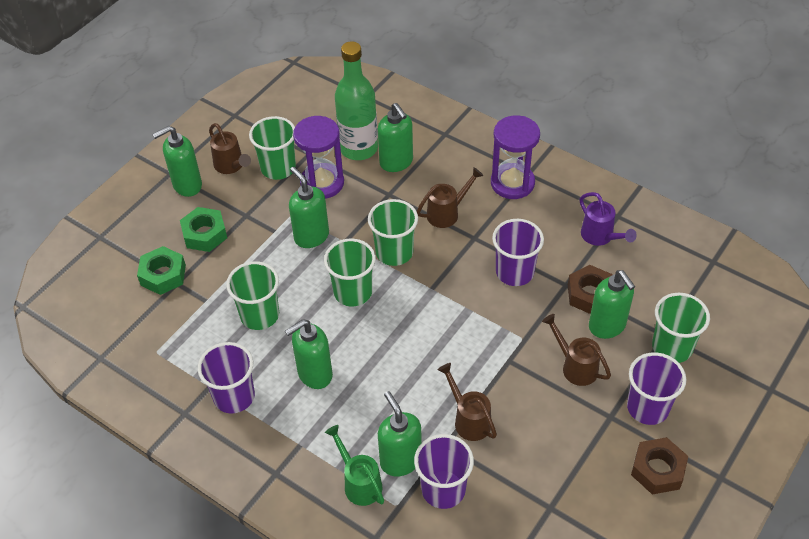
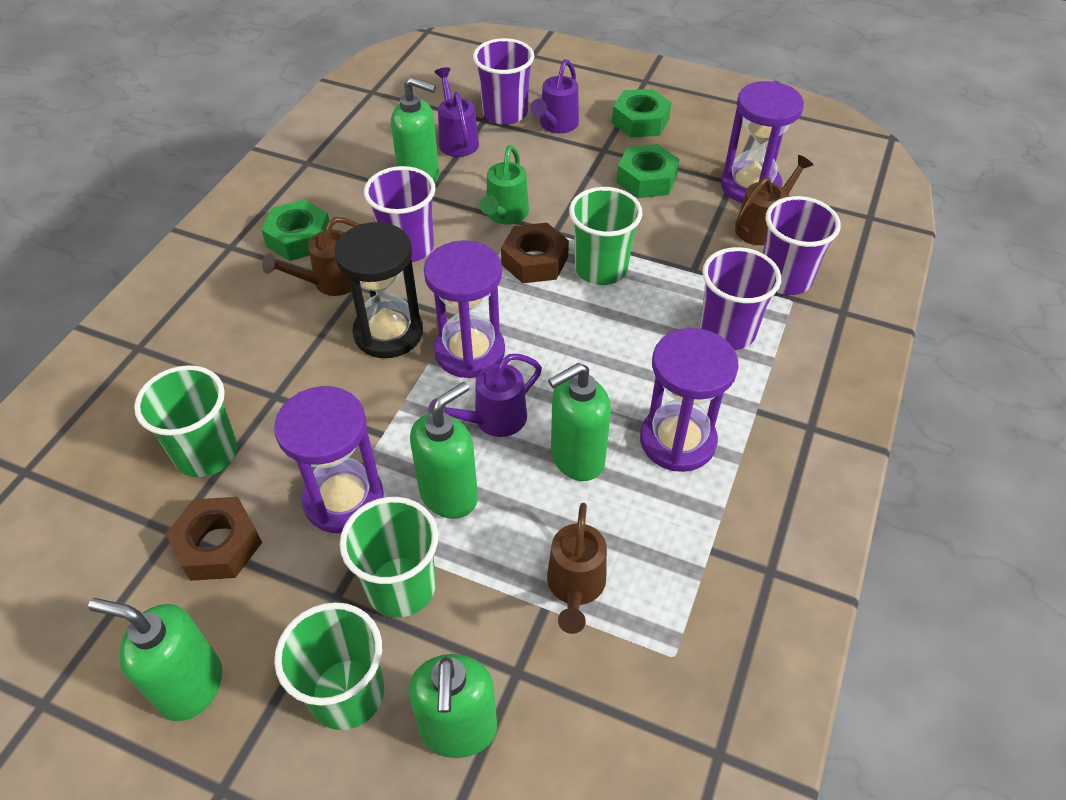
black hourglass: none = 0 -> [334,222,423,358] = 1
brown watering can: [209,123,251,174] [417,167,484,228] [438,363,497,441] [542,314,611,386] = 4 -> [262,217,359,296] [547,503,607,634] [735,155,813,245] = 3
green bottle: [335,41,378,160] = 1 -> none = 0
green cup: [226,261,279,330] [249,116,296,180] [324,238,376,306] [368,199,418,266] [652,293,710,363] = 5 -> [134,365,238,477] [274,602,384,730] [340,497,438,618] [569,187,643,285] = 4
green nut: [137,246,186,295] [180,207,227,252] = 2 -> [261,200,329,261] [612,89,671,138] [616,144,679,198] = 3
green soap dispenser: [152,126,202,197] [285,319,333,389] [289,167,329,248] [378,103,413,172] [378,391,422,476] [589,270,635,339] = 6 -> [88,598,222,721] [391,77,439,183] [408,654,497,758] [410,381,478,519] [548,363,611,481] = 5
purple hourglass: [293,116,344,199] [491,115,540,199] = 2 -> [274,386,384,533] [424,240,505,378] [640,328,739,472] [721,81,804,203] = 4
purple watering can: [580,192,637,246] = 1 -> [428,354,542,437] [434,67,479,157] [530,59,579,133] = 3

